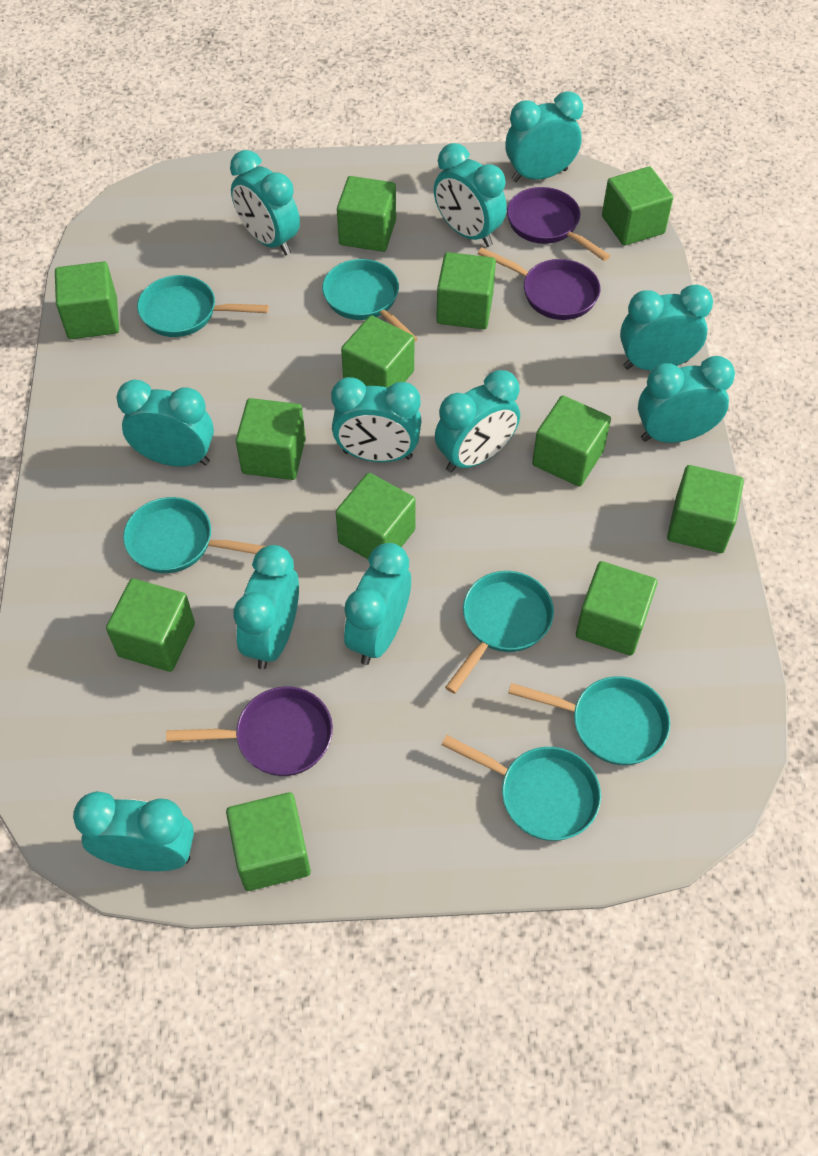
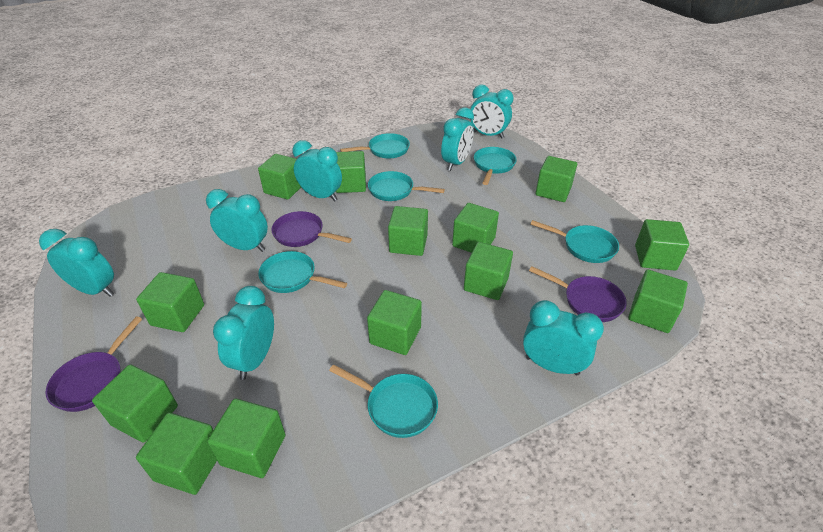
green cube: [55,261,119,339] [106,579,195,672] [226,792,311,891] [236,398,306,480] [336,473,416,559] [337,176,396,252] [341,315,414,388] [436,252,496,329] [532,396,611,486] [576,561,657,656] [602,167,673,246] [667,465,744,553] = 12 -> [92,365,178,443] [136,272,204,332] [136,413,217,495] [207,399,286,478] [258,154,301,200] [336,151,366,193] [367,290,422,355] [388,206,428,256] [452,203,499,253] [464,242,513,300] [535,156,577,202] [628,270,688,333] [635,219,689,271] = 13
turquoise clock: [73,791,194,871] [116,380,214,467] [230,150,300,255] [233,545,299,670] [331,377,422,462] [344,543,411,665] [434,143,507,247] [435,370,520,472] [505,91,583,182] [620,284,713,371] [638,356,735,443] = 11 -> [39,229,114,296] [206,189,268,252] [213,286,274,380] [292,140,342,202] [441,107,474,171] [470,85,514,139] [523,300,604,375] = 7

